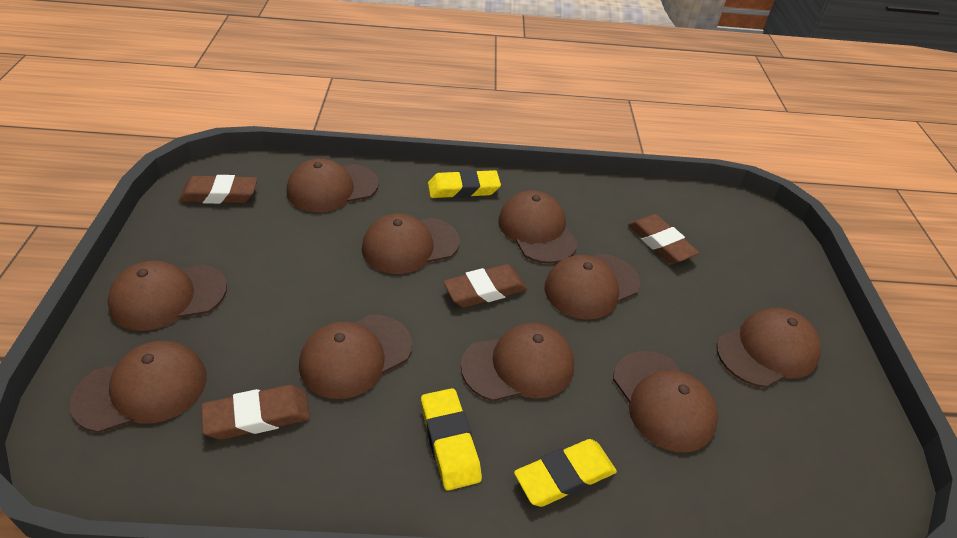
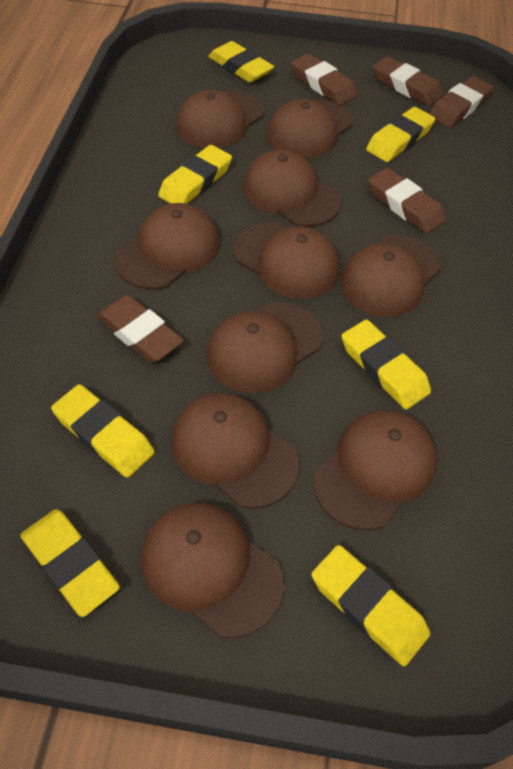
brown eraser: [179,175,257,204] [201,385,310,439] [443,264,527,307] [628,214,699,264] = 4 -> [96,294,184,363] [291,53,357,105] [368,168,446,234] [373,56,443,106] [429,76,494,128] = 5
yellow eraser: [421,388,482,491] [428,170,501,198] [514,439,617,507] = 3 -> [20,509,120,617] [51,384,155,478] [158,145,232,204] [208,41,274,83] [311,545,430,666] [342,319,431,409] [366,107,435,162] = 7

